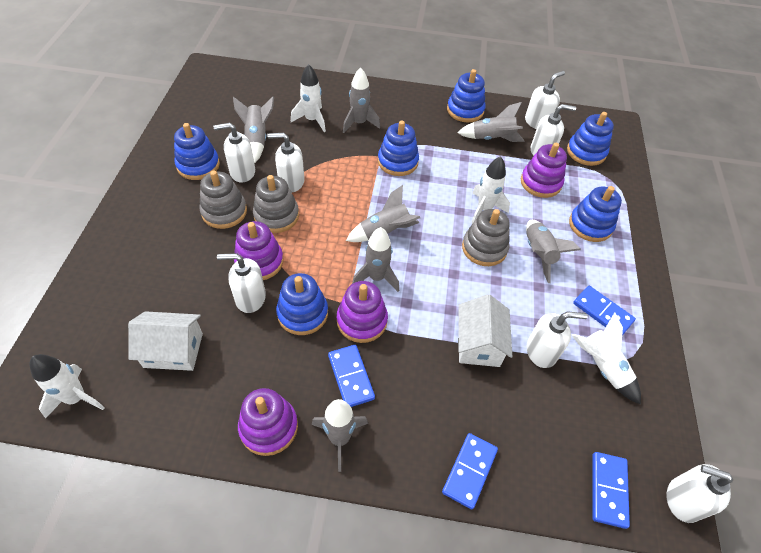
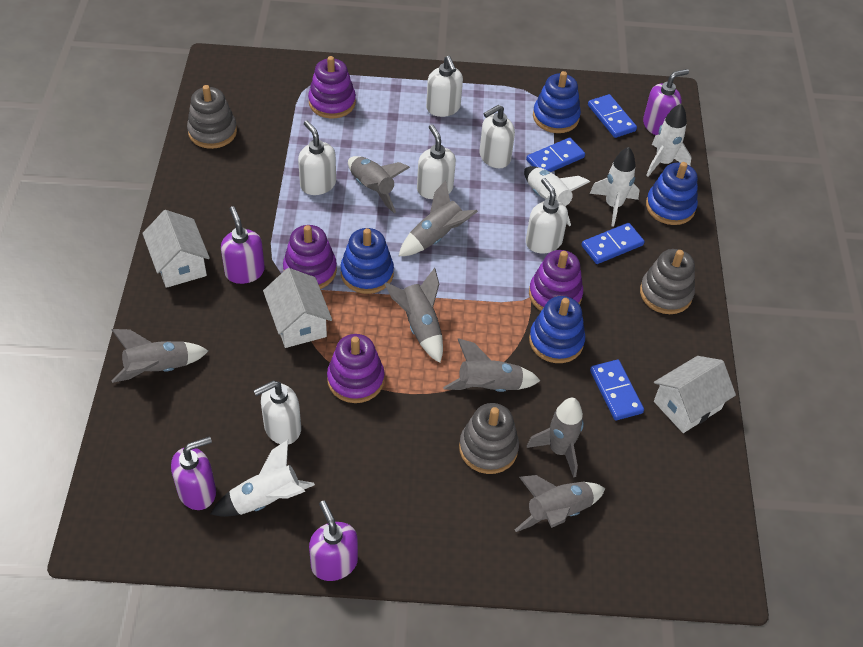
blue stacking toy: [174,123,220,180] [276,273,328,335] [378,121,419,176] [447,69,486,122] [567,112,614,166] [569,186,622,242] = 6 -> [340,228,394,294] [529,296,585,363] [533,71,581,133] [646,162,698,225] = 4
purple soap dispenser: none = 0 -> [171,436,216,510] [221,206,265,284] [309,501,358,581] [643,69,689,135] = 4
white house: [128,311,203,371] [458,294,512,367] = 2 -> [142,210,210,288] [263,268,332,348] [654,356,736,433] = 3
white soap dispenser: [213,123,255,182] [217,253,266,313] [267,133,305,192] [525,71,565,129] [527,311,588,368] [531,104,576,156] [666,464,733,523] = 7 -> [253,381,301,445] [298,120,336,195] [417,124,456,199] [426,56,463,117] [479,105,515,168] [526,178,568,254] = 6

